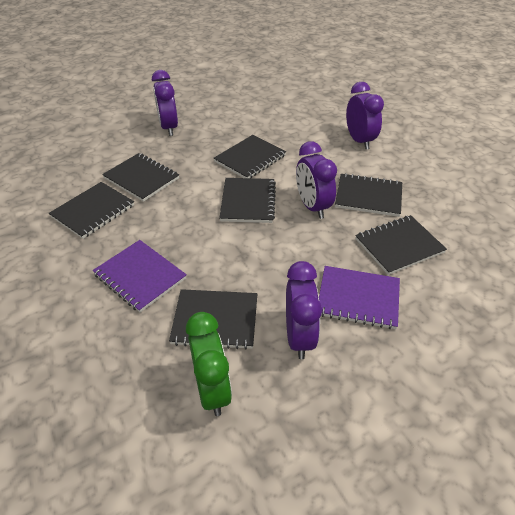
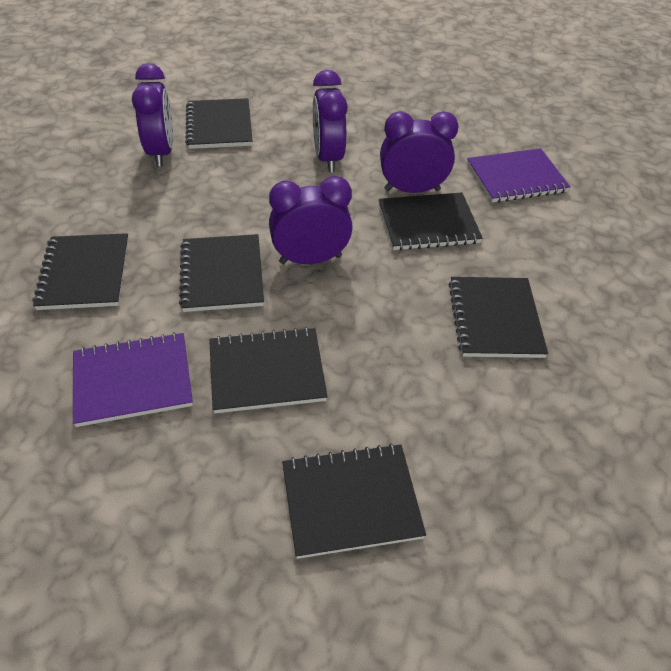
green clock: [186,312,232,416] = 1 -> none = 0

